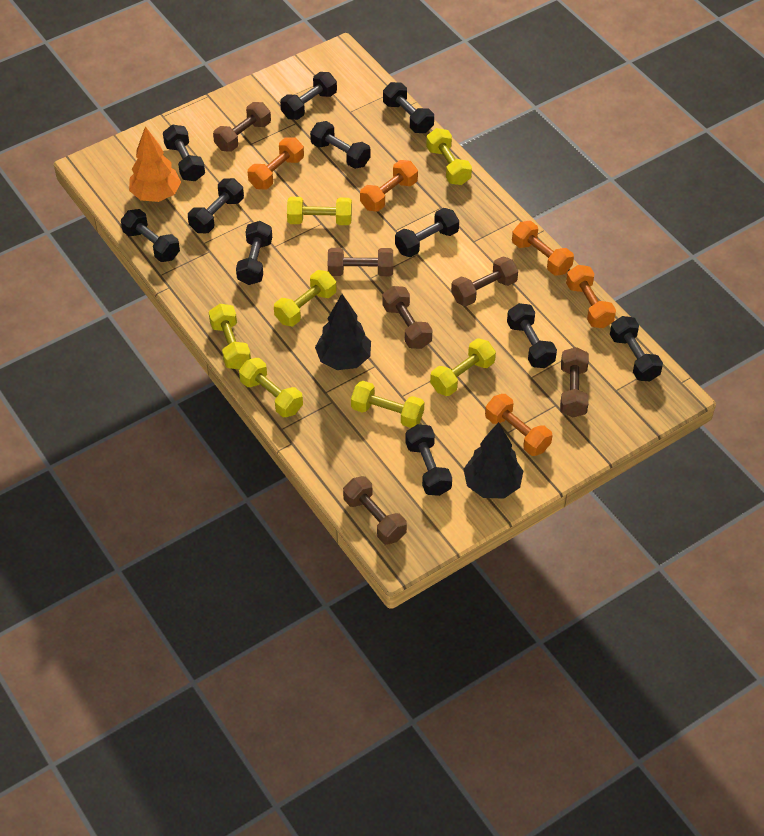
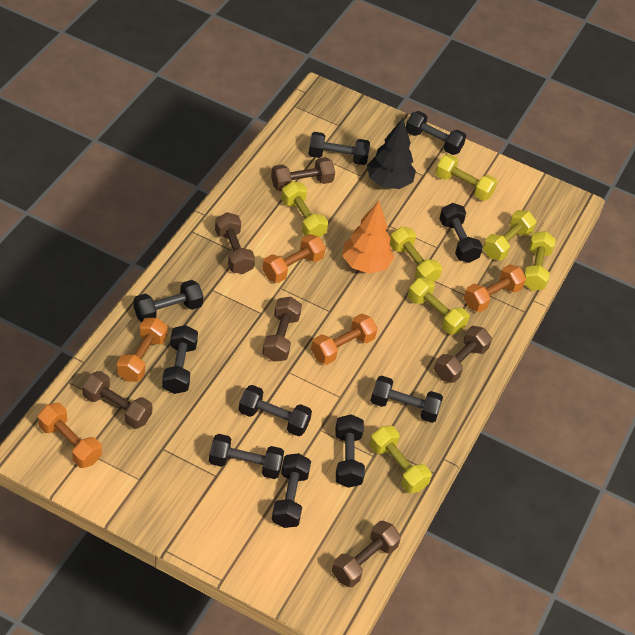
black dumbbell: [121,209,180,262] [163,124,205,181] [188,178,244,233] [236,221,272,285] [280,72,337,120] [310,121,371,169] [383,82,434,133] [395,208,459,257] [405,424,452,496] [507,303,557,368] [610,316,663,381] = 11 -> [134,280,203,323] [162,325,198,394] [209,434,284,479] [239,385,312,436] [272,453,311,528] [308,132,370,165] [335,414,365,488] [371,376,443,423] [406,111,466,155] [439,203,483,263] = 10
black tree: [315,294,371,370] [463,422,523,499] = 2 -> [367,118,416,189] = 1

